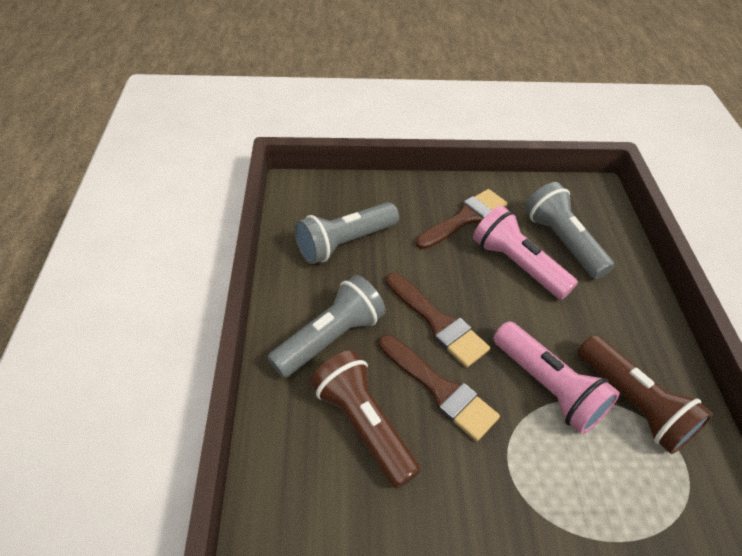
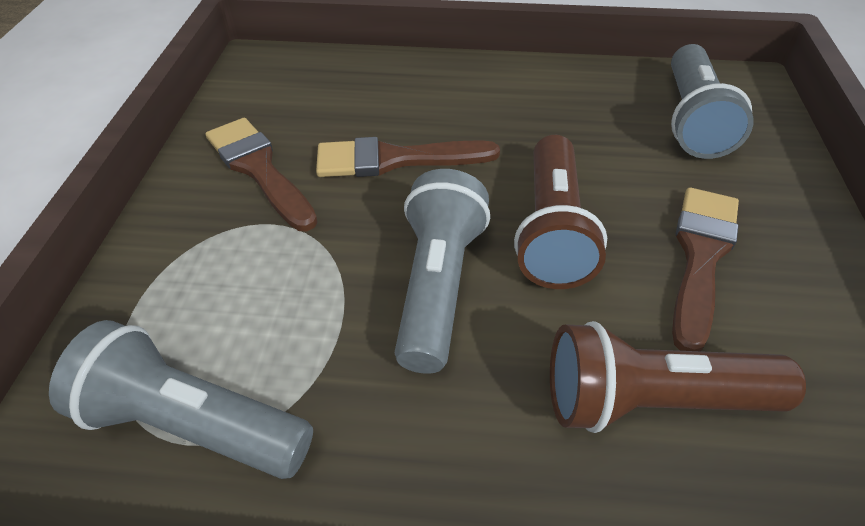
pink flashlight: [473,205,578,300] [494,321,620,434] = 2 -> none = 0

